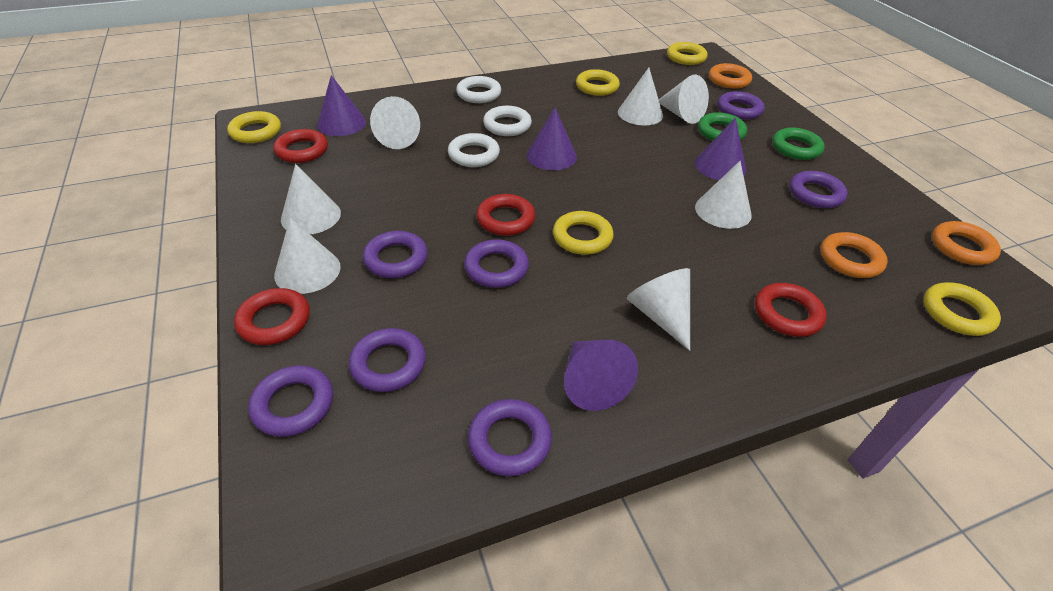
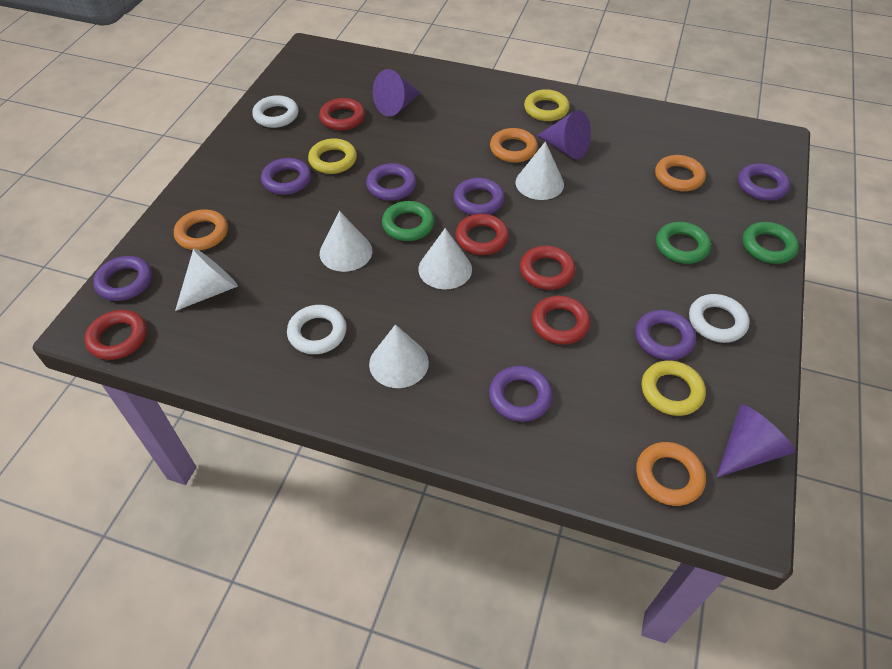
green ring: [698,112,747,141] [772,127,825,160] = 2 -> [382,201,434,241] [656,222,711,264] [743,222,799,264] = 3
orange ring: [709,63,752,89] [821,232,888,278] [932,221,1001,265] = 3 -> [174,209,228,250] [490,128,538,163] [636,442,706,506] [655,155,706,191] = 4
purple cone: [317,75,366,136] [527,107,577,170] [564,340,638,411] [695,118,746,180] = 4 -> [373,69,420,116] [537,110,591,159] [716,405,795,477] = 3
red ring: [234,288,310,345] [273,129,328,163] [476,194,536,236] [755,283,827,337] = 4 -> [85,310,147,360] [319,98,365,130] [455,214,509,255] [520,246,575,290] [531,296,590,344] = 5
white cone: [274,218,341,294] [281,164,341,234] [370,96,420,149] [618,68,663,126] [627,268,690,351] [659,75,709,124] [695,161,752,229] = 7 -> [175,248,238,311] [320,211,372,272] [369,324,429,388] [418,228,472,289] [515,141,564,200] = 5
yellow ring: [227,111,281,143] [553,211,614,255] [576,69,620,96] [667,42,708,65] [924,282,1001,336] = 5 -> [308,138,357,174] [524,89,570,121] [642,361,706,416] = 3

